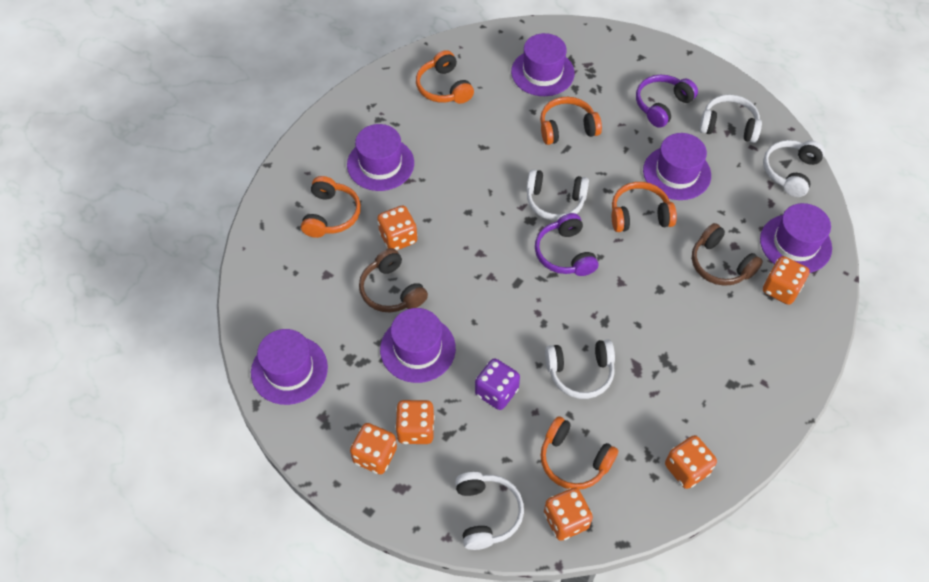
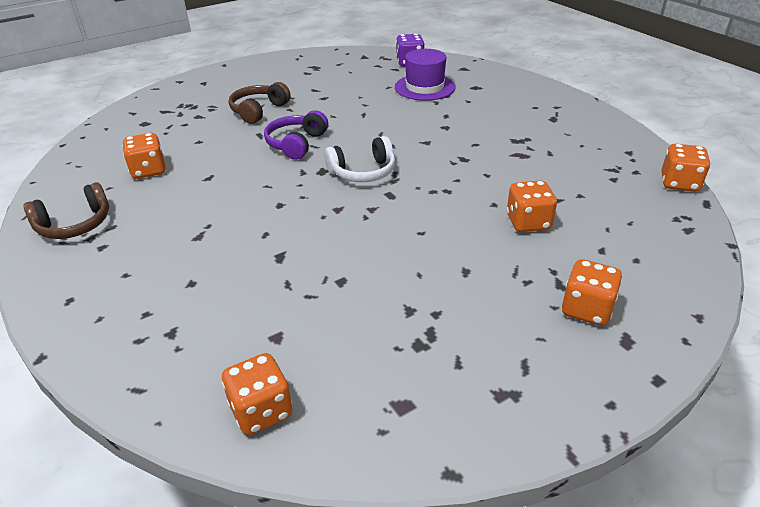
orange dice: [350,423,397,474] [377,205,417,250] [395,400,435,444] [544,488,593,541] [665,435,717,489] [763,256,810,305] = 6 -> [122,133,166,179] [221,353,293,435] [506,180,557,232] [562,259,623,326] [661,144,711,192] = 5
orange headphones: [301,176,361,238] [416,50,474,104] [540,97,602,145] [540,416,618,490] [612,182,677,232] = 5 -> none = 0
purple hat: [251,329,328,405] [347,124,414,191] [380,308,456,383] [511,33,575,96] [643,133,711,200] [760,203,832,273] = 6 -> [395,49,455,101] = 1
purple headphones: [535,213,598,276] [636,75,698,128] = 2 -> [264,110,328,160] = 1
white headphones: [455,472,524,550] [526,169,589,221] [545,339,615,399] [699,94,762,143] [763,140,825,197] = 5 -> [324,136,395,182] = 1

